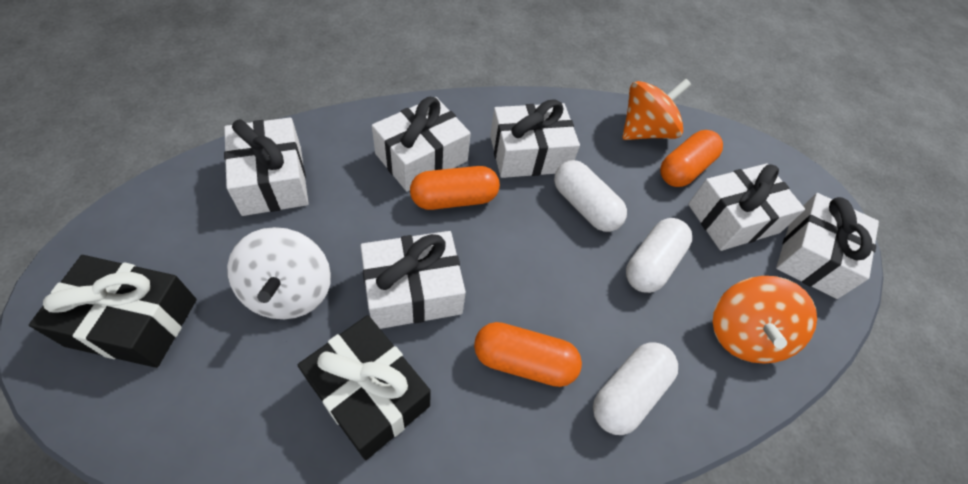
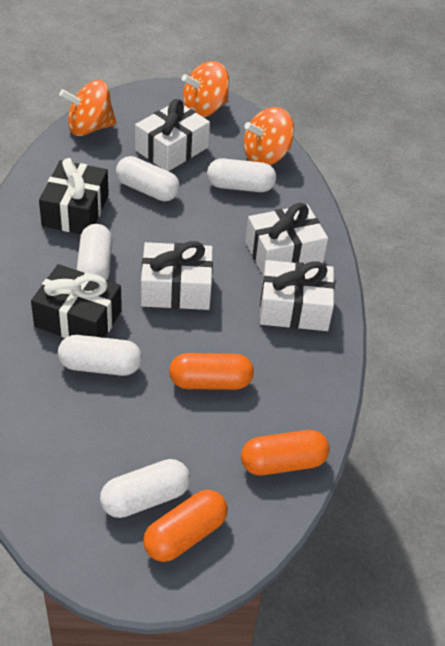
orange spinning top: [622,79,691,140] [713,276,817,364] = 2 -> [59,80,117,136] [182,61,229,117] [244,107,294,165] = 3
white capsule: [554,160,627,232] [593,342,678,435] [626,218,692,293] = 3 -> [58,335,142,376] [77,224,112,280] [100,459,190,518] [116,156,180,201] [207,158,276,192] = 5
white gift: [224,118,309,216] [360,231,466,329] [372,97,471,192] [490,99,580,178] [688,163,805,251] [776,193,879,299] = 6 -> [135,99,210,171] [141,241,213,310] [246,203,328,275] [260,260,335,331] = 4
white spinning top: [227,227,331,319] = 1 -> none = 0

